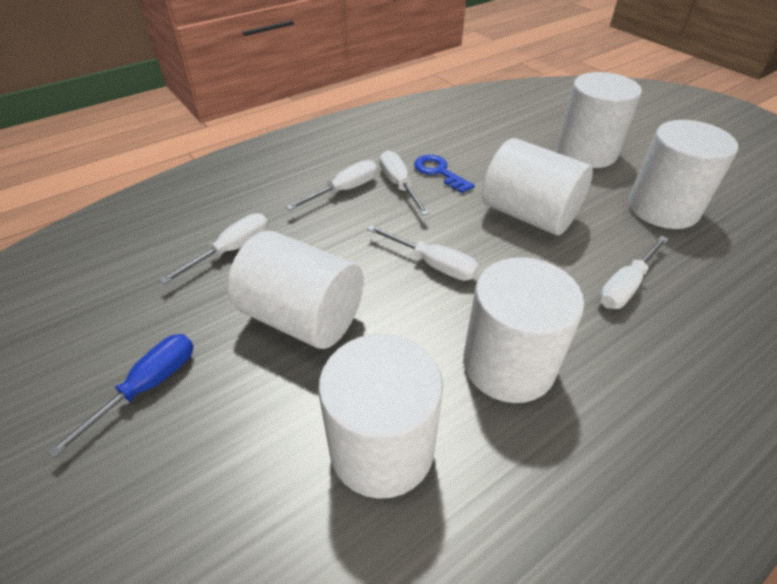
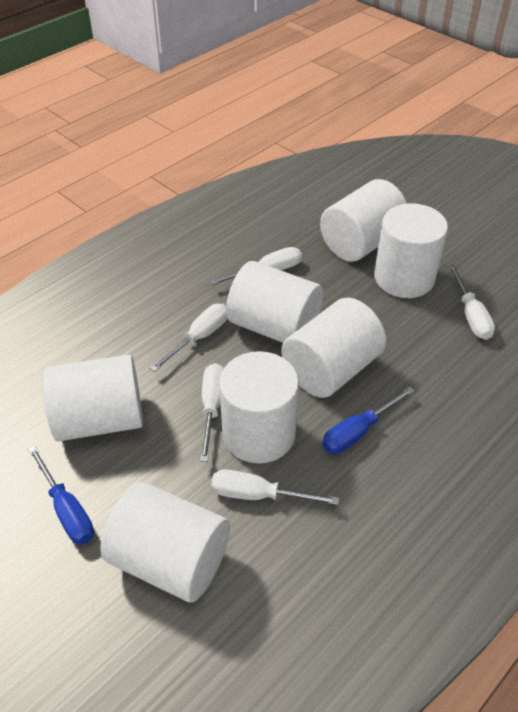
blue key: [414,155,475,193] = 1 -> none = 0
blue screwdriver: [47,334,194,458] = 1 -> [28,446,94,545] [322,386,415,454] = 2
white cylinder: [227,231,364,349] [318,334,443,499] [463,257,584,403] [482,138,593,235] [557,72,642,168] [628,120,738,229] = 6 -> [43,355,143,441] [100,482,230,602] [219,351,299,463] [226,261,323,343] [282,298,386,398] [320,179,407,262] [374,203,448,298] = 7

